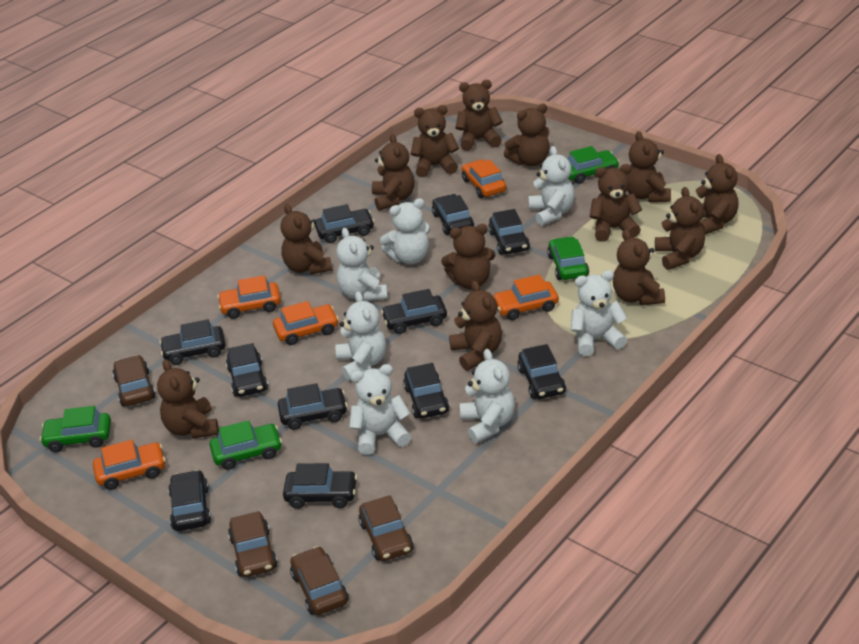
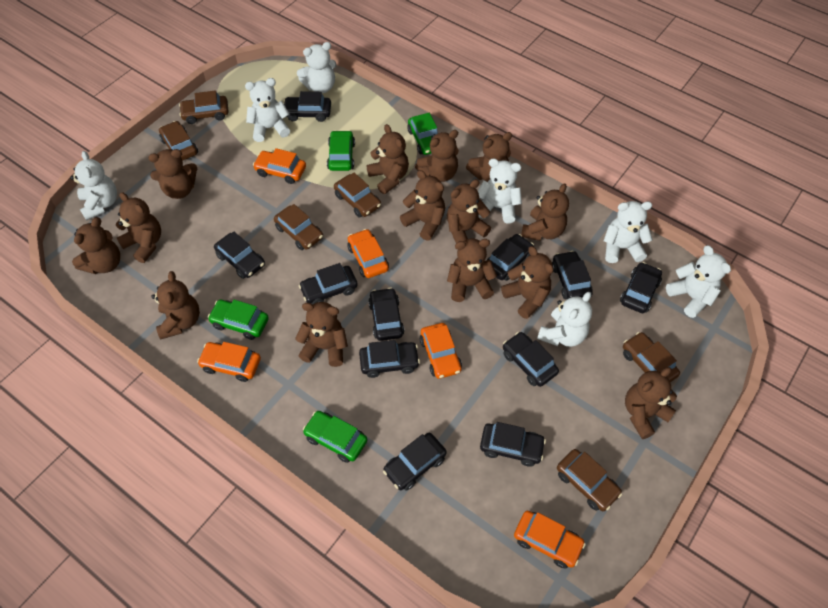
brown car: [113,355,156,406] [228,511,278,577] [290,546,349,615] [358,495,414,561] = 4 -> [159,121,198,161] [179,90,228,124] [274,204,323,250] [334,173,381,218] [557,449,622,511] [623,332,680,382] = 6
brown teddy bear: [157,359,219,439] [280,204,332,275] [372,134,414,211] [411,105,459,177] [441,224,496,289] [449,281,502,371] [455,80,503,151] [504,104,550,166] [590,164,642,242] [613,229,665,305] [627,131,671,202] [655,187,705,270] [696,154,739,234] = 13 -> [72,217,120,274] [116,192,161,263] [148,149,197,199] [151,271,200,339] [295,302,348,367] [366,124,409,194] [400,170,445,241] [415,130,459,182] [447,179,491,243] [447,239,497,302] [466,132,512,182] [501,246,553,319] [521,183,569,241] [625,367,677,439] = 14

